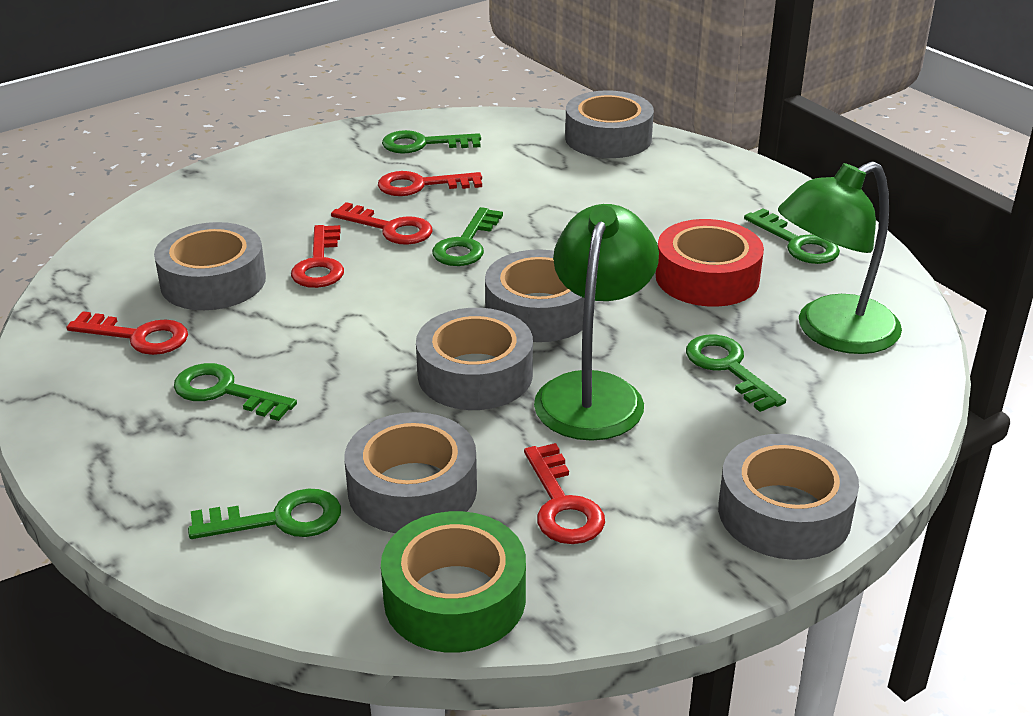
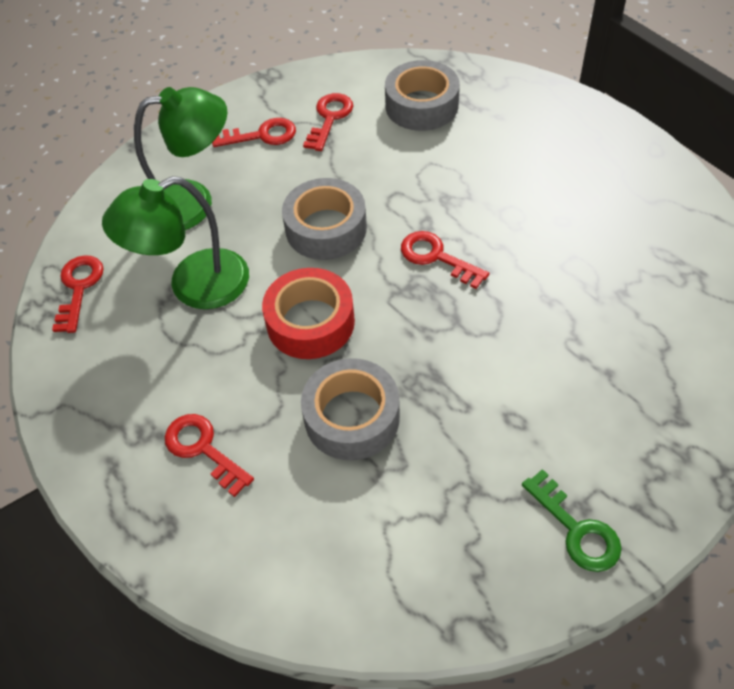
green key: [174,363,297,421] [188,488,341,539] [382,130,481,154] [432,207,503,266] [686,334,786,412] [744,208,840,264] = 6 -> [522,469,622,572] = 1
green tape: [381,511,526,653] = 1 -> none = 0
grey tape: [154,222,266,310] [344,412,477,533] [416,308,533,410] [485,250,584,342] [565,90,654,158] [718,434,859,560] = 6 -> [282,178,367,260] [301,358,400,460] [385,60,460,131] = 3

